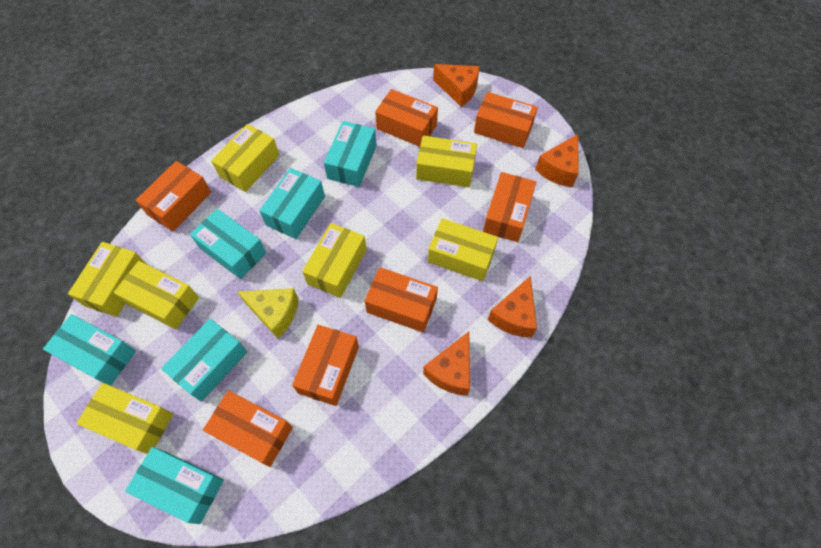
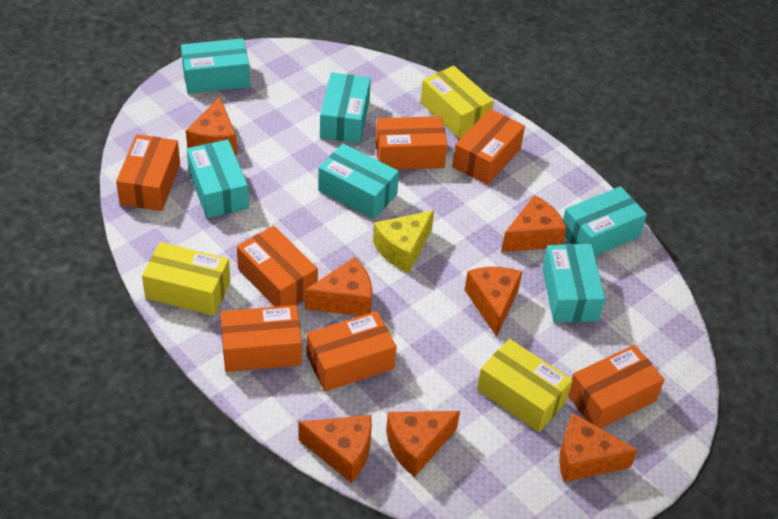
orange cheese: [423,332,470,396] [433,64,480,107] [488,276,537,337] [535,134,579,187] = 4 -> [186,97,237,156] [298,415,372,483] [305,257,372,316] [386,411,460,477] [465,267,522,337] [501,195,567,252] [559,413,638,482] = 7
yellow box: [68,242,146,317] [76,383,173,454] [113,261,199,329] [211,124,279,192] [302,223,367,298] [416,136,477,187] [428,218,498,281] = 7 -> [142,242,230,316] [420,66,494,139] [477,339,573,432] = 3

